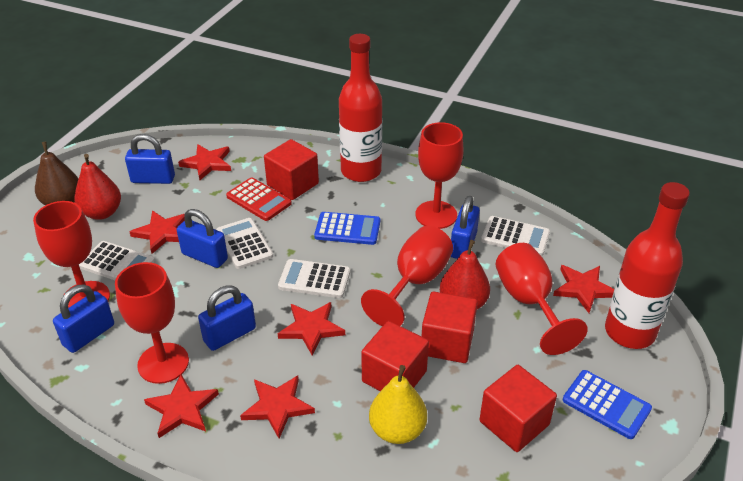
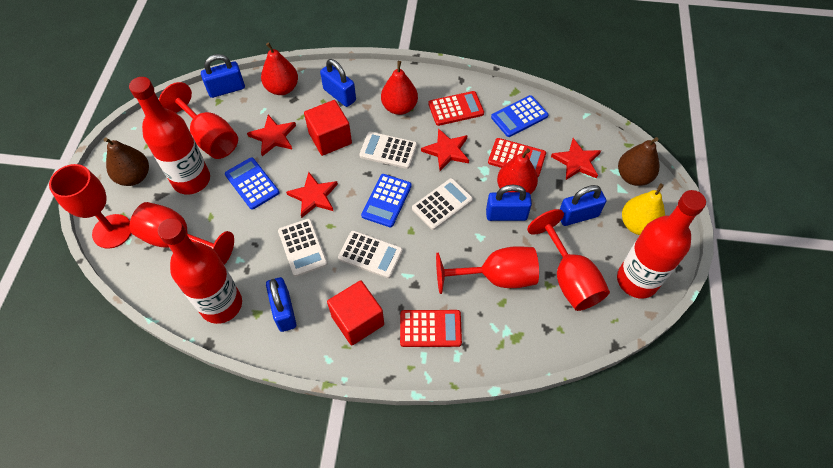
blue calculator: [314,212,380,245] [562,370,652,439] = 2 -> [225,157,279,210] [361,174,412,227] [491,95,549,137] = 3
brown pear: [35,142,79,205] = 1 -> [104,138,149,186] [618,137,659,186] = 2
red bottle: [339,34,382,182] [605,182,690,349] = 2 -> [129,77,210,194] [158,218,242,324] [617,190,706,299] = 3
red calculator: [226,177,292,221] = 1 -> [400,310,462,347] [428,91,484,126] [488,138,546,177] = 3
red cube: [264,139,319,200] [361,321,429,391] [421,291,477,363] [479,365,557,452] = 4 -> [304,100,352,156] [327,280,384,345] = 2
red pear: [74,154,121,220] [440,240,490,309] = 2 -> [261,42,298,95] [381,61,418,115] [497,148,538,194] = 3
red star: [130,210,185,254] [144,375,219,438] [178,144,231,180] [240,375,315,439] [278,302,345,355] [553,265,614,313] = 6 -> [247,115,296,156] [286,172,338,218] [421,128,469,171] [551,138,601,180] = 4

